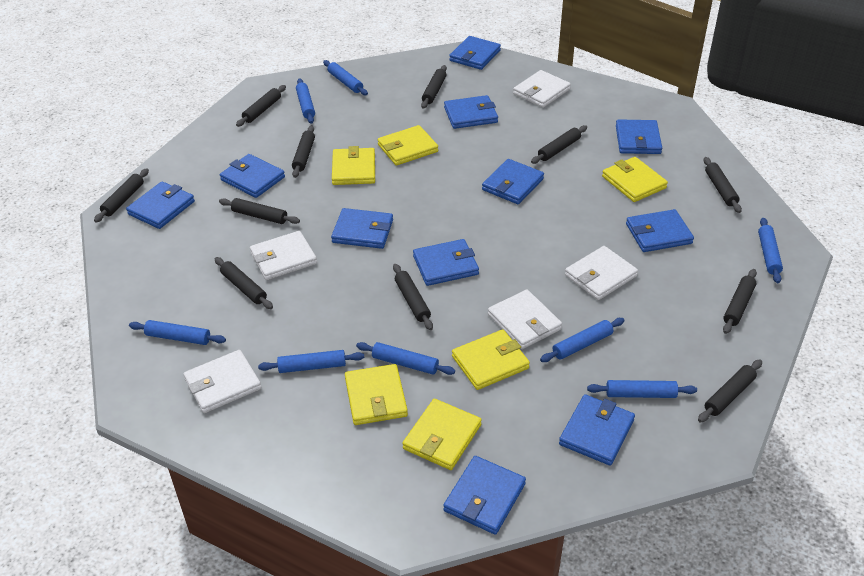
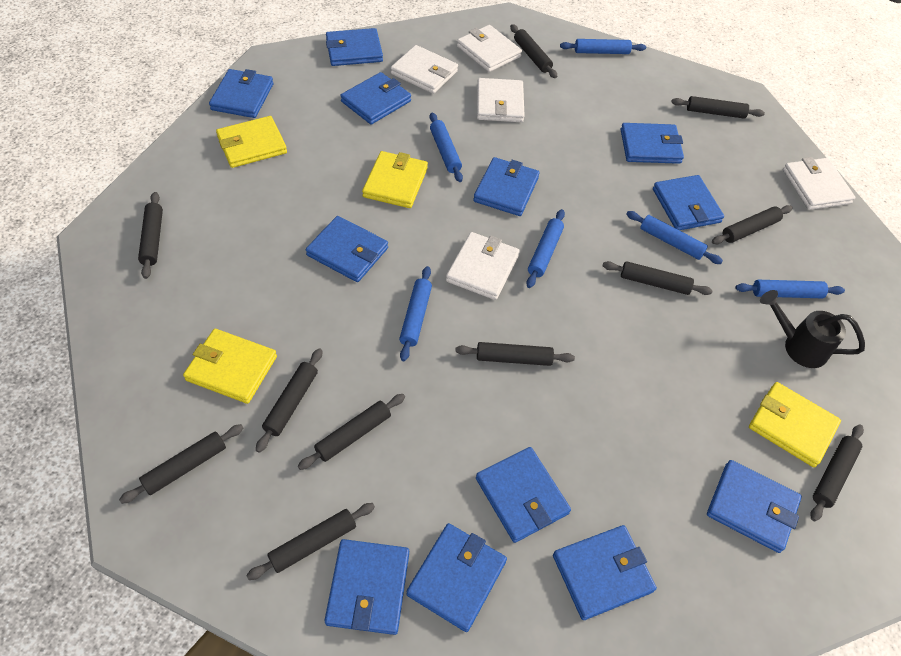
black watering can: none = 0 -> [760,290,865,368] = 1
blue rolling pin: [129,320,226,345] [258,350,364,373] [296,78,315,124] [323,60,368,95] [356,342,455,375] [540,318,625,362] [587,380,697,398] [758,218,783,283] = 8 -> [399,266,432,361] [430,112,463,182] [526,209,565,288] [560,39,646,54] [626,211,723,264] [735,280,845,298] = 6
blue wallet: [126,181,195,229] [220,154,285,198] [331,208,393,249] [413,239,479,286] [443,456,526,535] [444,95,498,129] [449,36,501,70] [482,159,544,204] [559,394,635,466] [616,119,662,154] [626,209,694,252] = 11 -> [209,69,273,118] [306,216,388,282] [325,539,409,635] [326,28,383,66] [340,72,411,124] [406,523,507,632] [473,157,540,216] [476,447,571,543] [553,525,657,620] [621,123,684,164] [653,175,724,230] [707,460,802,553] = 12
yellow wallet: [332,146,375,185] [345,364,408,425] [377,125,438,165] [402,399,482,470] [452,329,530,390] [602,157,668,202] = 6 -> [183,329,277,404] [216,116,287,168] [362,151,428,208] [749,382,841,467] = 4

